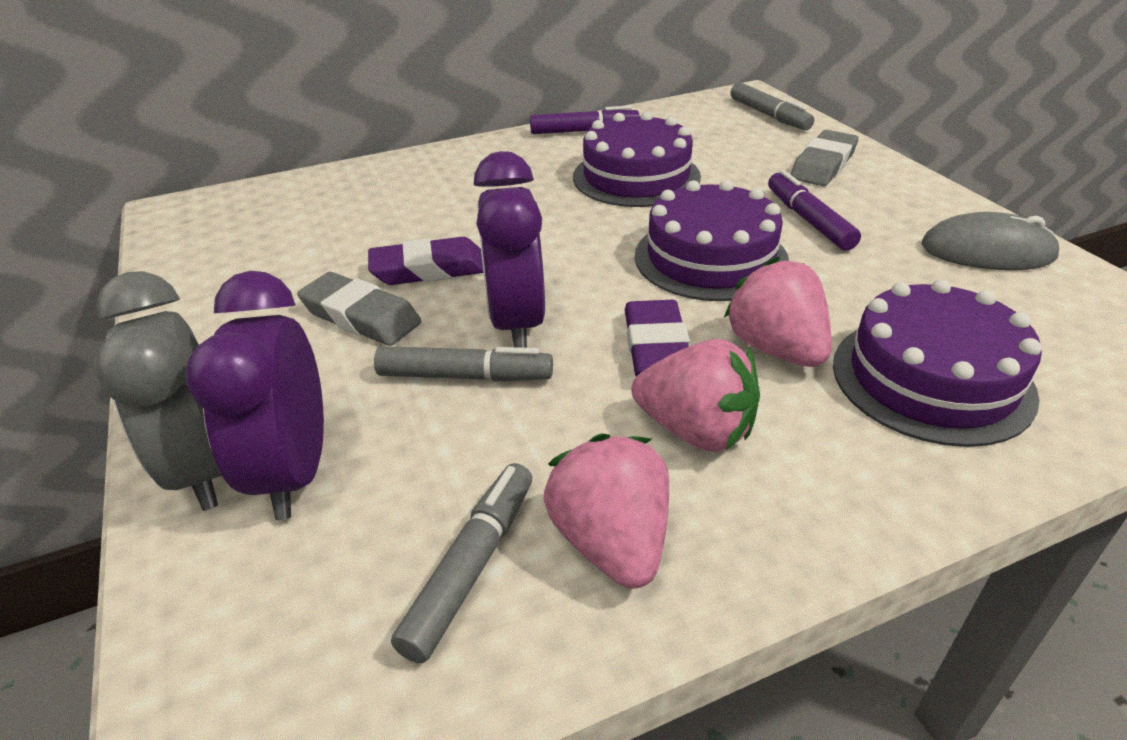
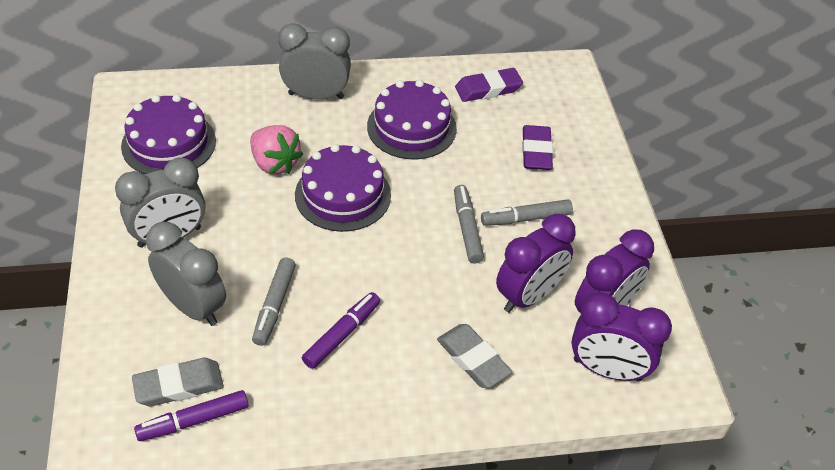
grey clock: [95,271,222,511] = 1 -> [115,157,206,248] [146,222,226,326] [278,23,351,100] = 3
grey mouse: [922,212,1060,270] = 1 -> none = 0
pink strawberry: [544,433,669,589] [631,339,760,452] [724,256,832,367] = 3 -> [250,125,303,174] = 1
purple clock: [185,271,324,520] [474,151,545,348] = 2 -> [496,214,576,313] [572,292,672,381] [575,230,654,313] = 3

